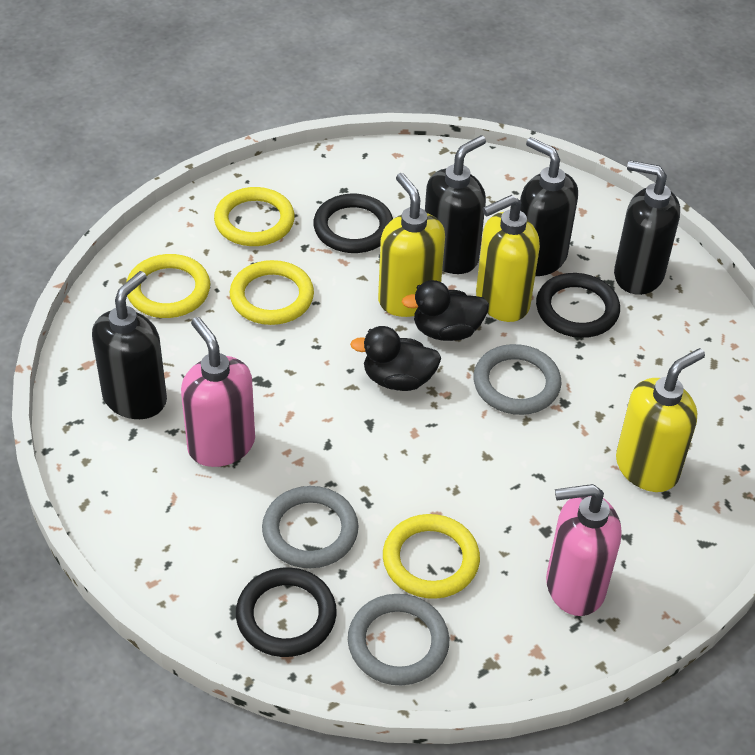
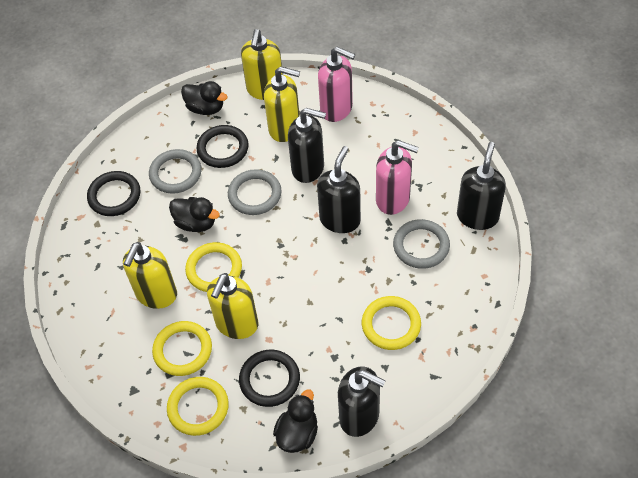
black duck: [350,326,441,391] [402,280,489,341] = 2 -> [169,197,220,232] [181,81,228,115] [273,389,318,453] = 3
yellow soap dispenser: [378,173,445,317] [476,195,540,322] [616,348,705,492] = 3 -> [123,242,177,309] [207,273,258,339] [241,29,283,100] [264,67,300,142] = 4

